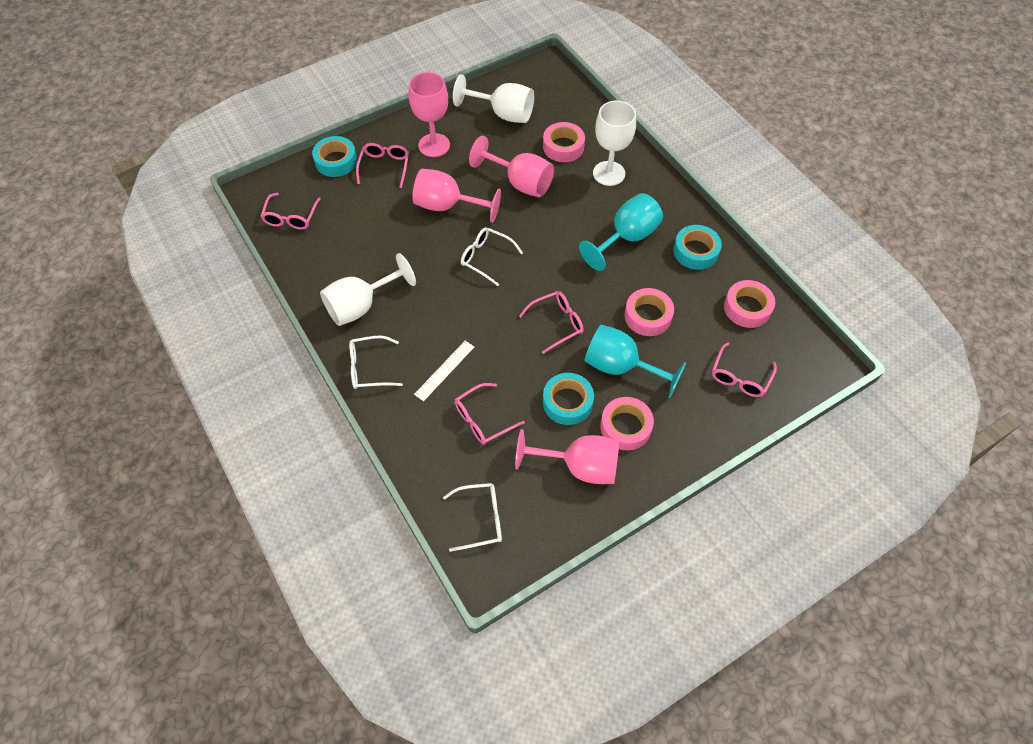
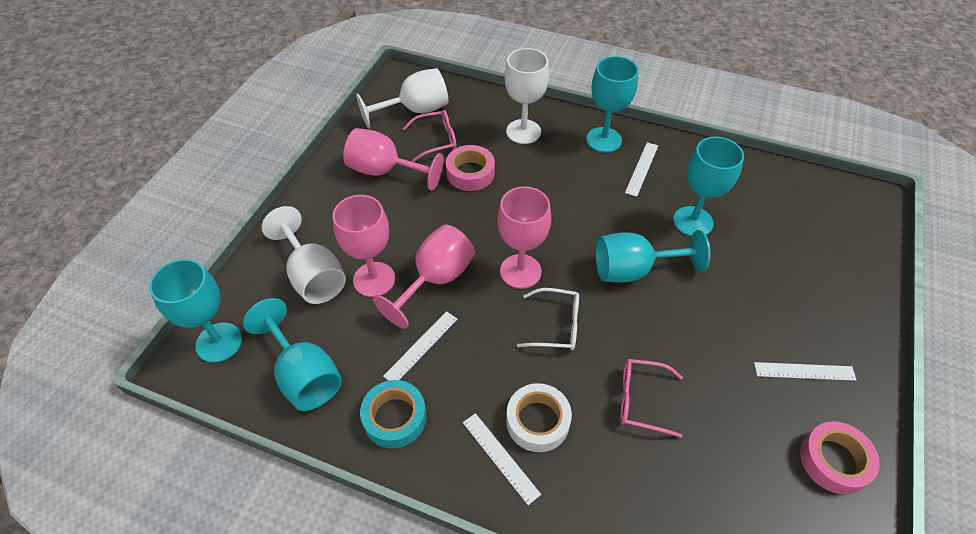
pink glasses: [260,193,321,230] [356,143,409,188] [455,383,525,445] [519,291,584,354] [712,342,777,397] = 5 -> [403,110,457,162] [620,359,683,438] = 2
pink tape: [543,122,585,162] [600,397,654,450] [624,288,674,336] [724,280,775,328] = 4 -> [446,145,495,191] [800,421,880,495] = 2
turquoise goblet: [579,193,663,271] [585,325,686,398] = 2 -> [149,259,242,363] [243,298,342,411] [586,56,639,153] [596,230,710,283] [673,137,744,236] = 5
turquoise tape: [312,136,357,177] [543,373,594,425] [673,225,722,270] = 3 -> [360,380,427,449] = 1
white glasses: [349,335,403,389] [443,483,502,552] [461,227,523,286] = 3 -> [517,288,579,350] = 1
white ruler: [414,341,474,401] = 1 -> [383,311,457,381] [463,413,541,505] [625,142,658,197] [754,362,856,381] = 4
white tape: none = 0 -> [506,383,572,452] = 1

